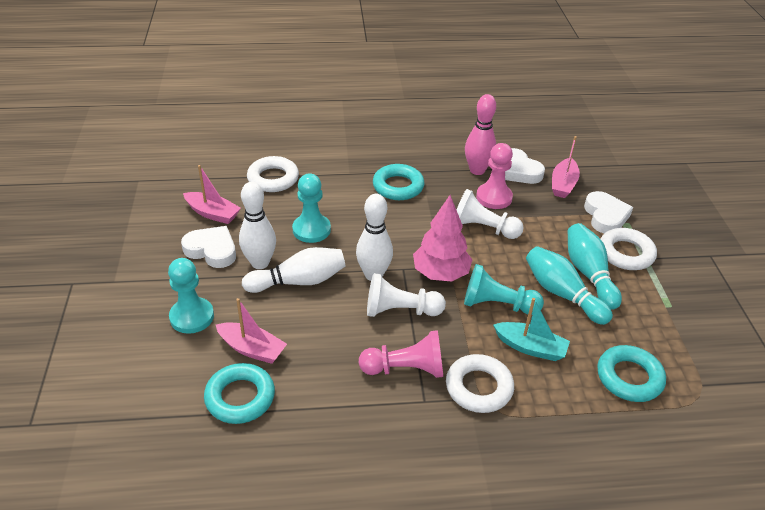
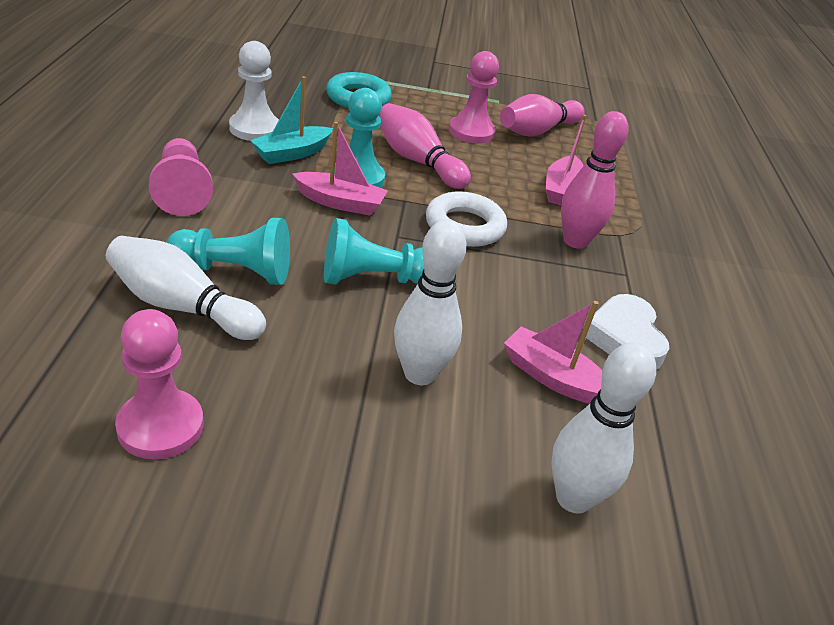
pink bowling pin: [465,94,496,175] = 1 -> [379,103,471,189] [500,94,585,137] [561,111,628,249] = 3
pink pawn: [359,330,443,378] [476,143,513,209] = 2 -> [115,309,203,460] [149,138,213,216] [449,51,499,144] = 3
pink tree: [413,195,472,282] = 1 -> none = 0
turquoise bowling pin: [526,246,613,325] [568,223,622,310] = 2 -> none = 0
turquoise ring: [204,363,275,424] [373,164,425,200] [597,345,666,402] = 3 -> [326,72,392,108] = 1
white heart: [181,226,236,268] [505,148,545,184] [584,191,633,233] = 3 -> [586,294,669,370] = 1
white pawn: [367,273,446,317] [457,189,524,239] = 2 -> [229,41,279,141] = 1
white ring: [247,156,299,192] [446,354,514,413] [600,228,657,270] = 3 -> [426,191,507,247] = 1

